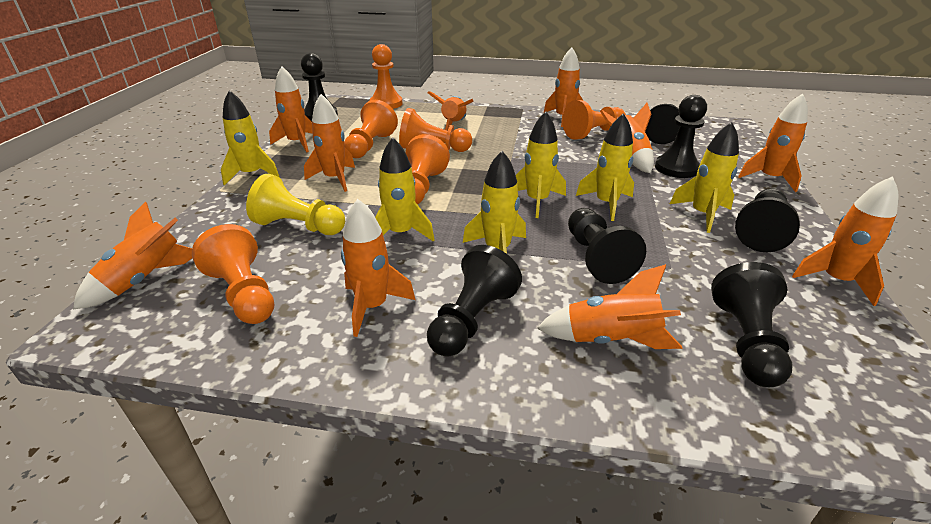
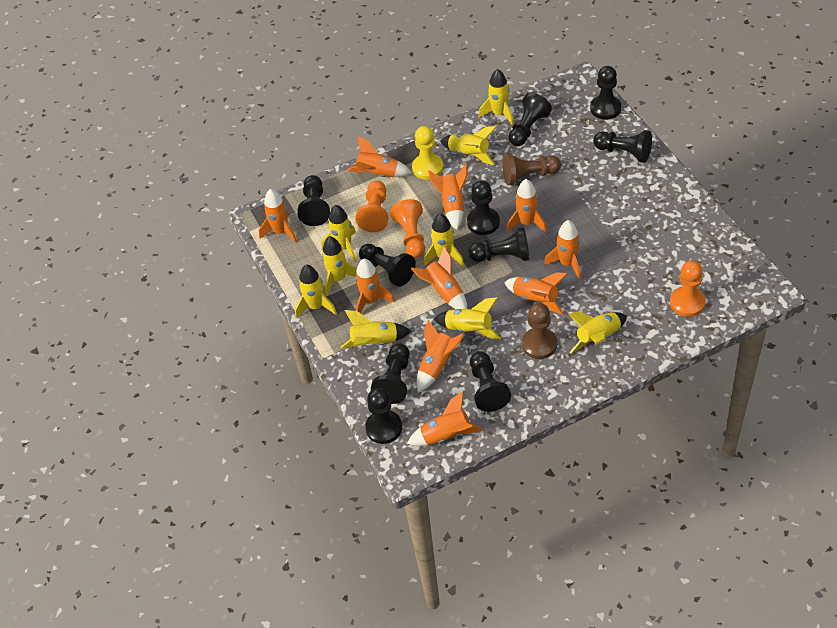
black pawn: [301,53,338,122] [427,245,522,357] [568,208,646,284] [645,104,680,144] [655,95,707,178] [711,262,793,387] [735,189,800,252] = 7 -> [297,175,330,226] [359,244,416,287] [365,388,402,444] [371,343,410,404] [467,180,500,235] [468,227,529,262] [470,351,511,412] [509,93,552,146] [590,66,621,120] [593,130,652,163] = 10
brown pawn: none = 0 -> [502,153,561,186] [522,303,557,359] = 2
orange pawn: [192,224,274,324] [344,100,398,158] [370,44,403,109] [399,108,472,152] [406,134,450,205] [562,100,626,140] = 6 -> [355,181,389,232] [390,199,425,258] [670,261,706,317] = 3
yellow rocket: [221,90,280,185] [375,137,435,241] [463,151,526,254] [516,111,566,218] [576,113,634,221] [670,122,739,233] = 6 -> [295,264,337,319] [322,205,357,262] [322,236,357,296] [341,310,411,348] [423,213,464,266] [434,297,501,339] [440,126,497,165] [479,69,514,126] [568,311,627,354] = 9

